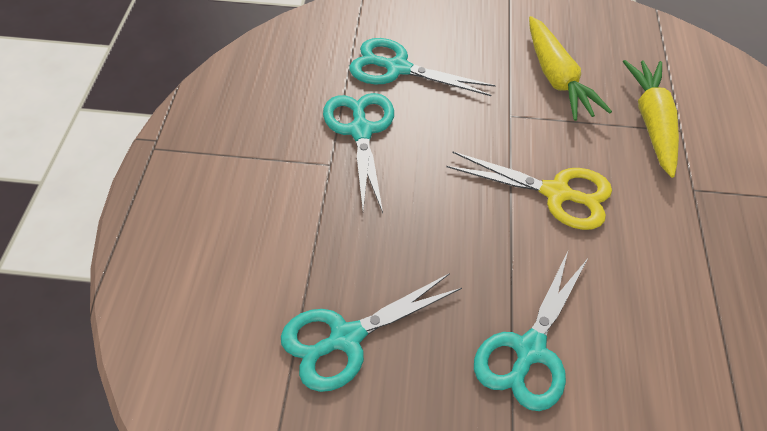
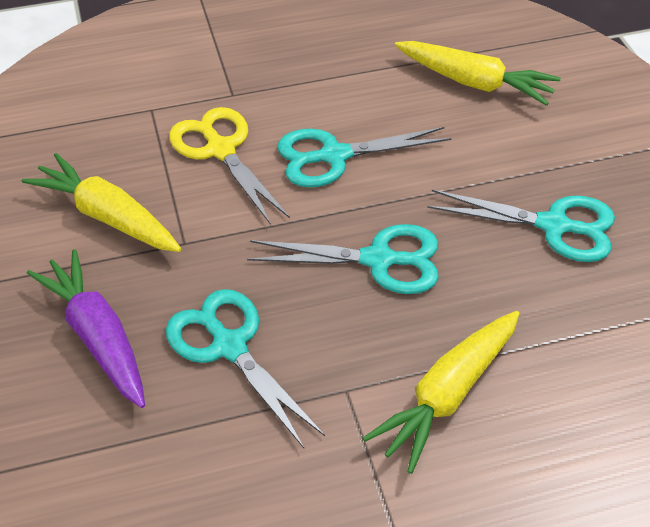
purple carrot: none = 0 -> [27,249,145,408] = 1
yellow carrot: [529,16,612,121] [623,60,679,178] = 2 -> [22,153,181,252] [363,311,519,474] [395,41,561,106] = 3

